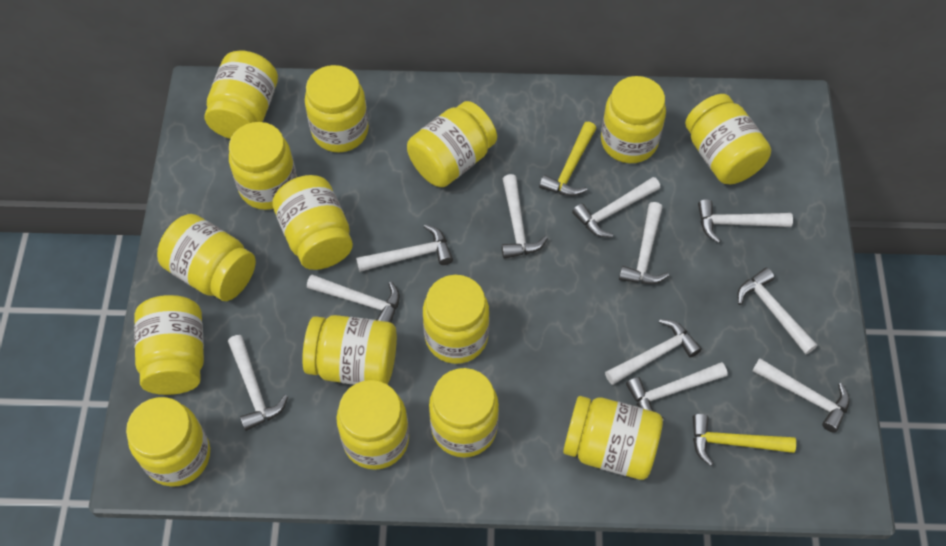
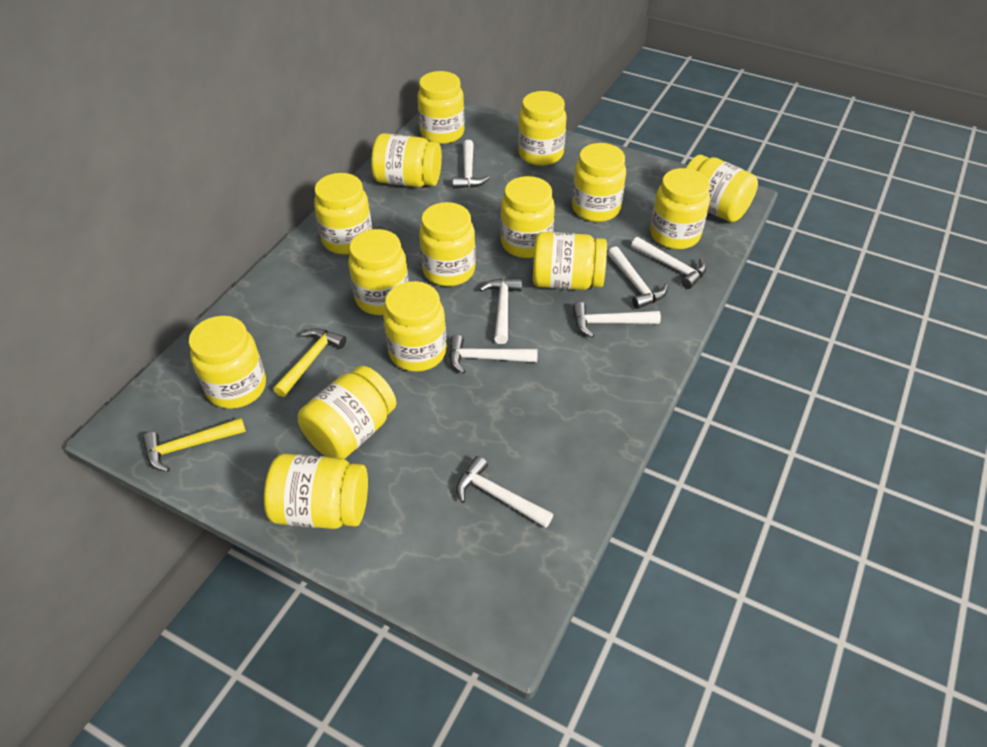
white hammer: [228,335,288,431] [307,274,400,323] [356,224,453,272] [502,174,548,259] [572,177,660,238] [605,319,702,385] [619,202,669,284] [626,362,728,421] [698,199,793,243] [737,268,817,354] [752,358,850,433] = 11 -> [449,335,538,374] [453,140,489,189] [456,456,553,528] [479,278,522,344] [573,302,661,338] [608,246,668,309] [631,237,707,289] = 7

